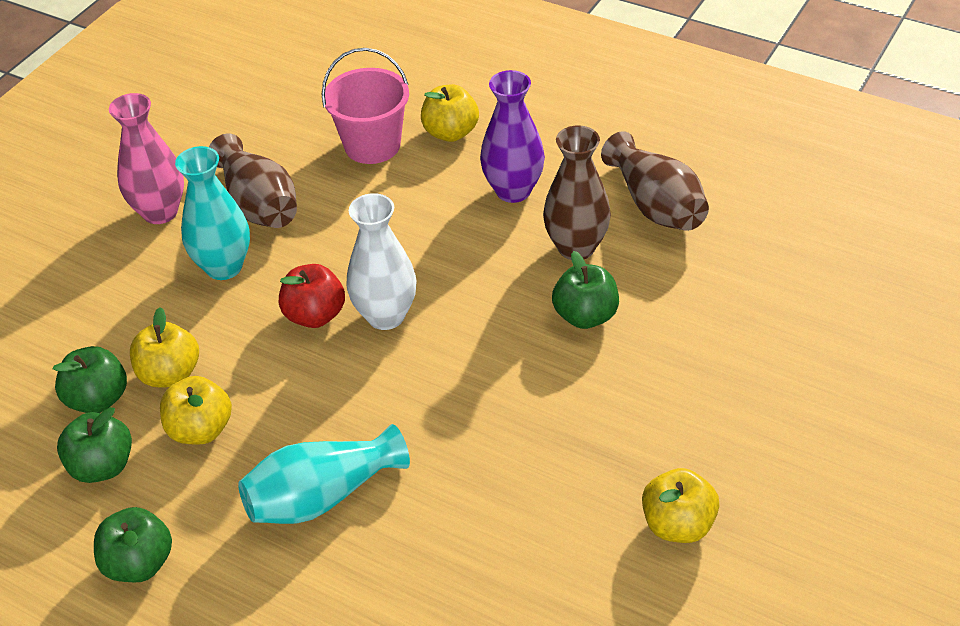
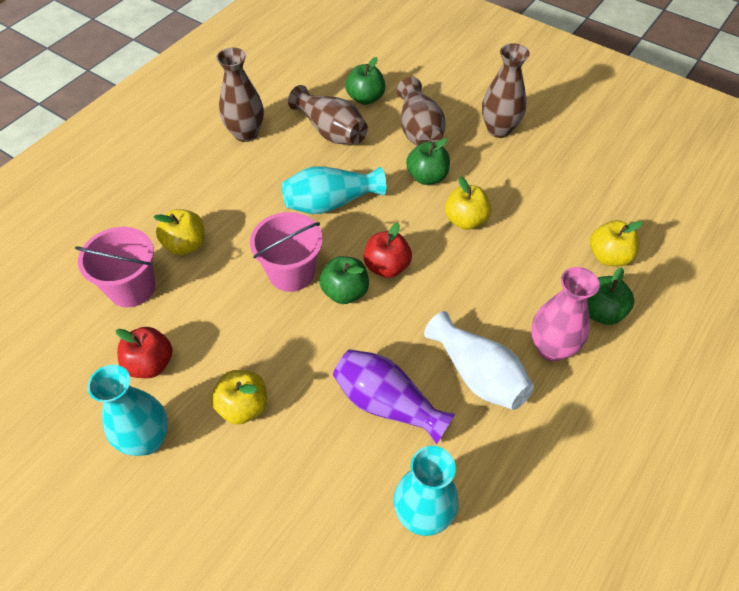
brown vase: [209,133,297,228] [543,125,611,260] [601,131,709,231] = 3 -> [216,47,264,142] [288,85,368,145] [397,77,446,146] [482,43,530,138] = 4
pink bucket: [322,48,409,164] = 1 -> [75,227,155,307] [250,212,323,292] = 2
red apple: [279,264,345,328] = 1 -> [116,327,172,378] [364,223,412,278] = 2
turquoise vase: [175,146,250,280] [238,424,410,524] = 2 -> [87,365,168,456] [282,166,386,214] [394,446,459,536] = 3

